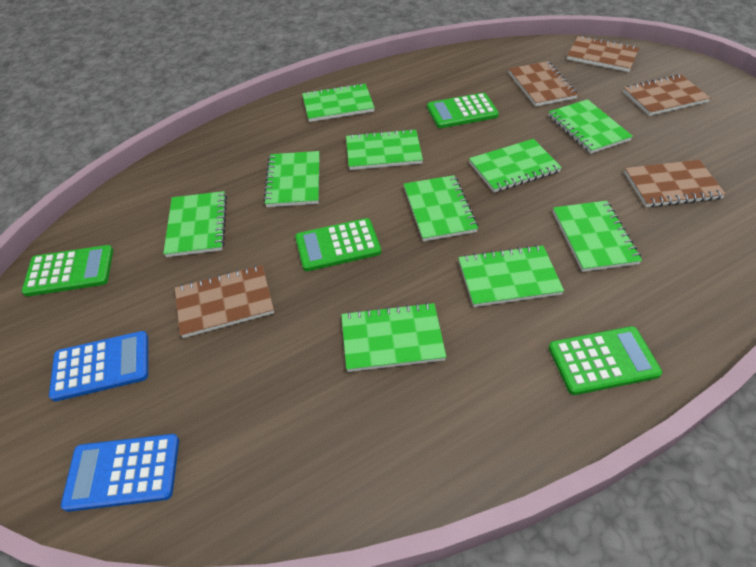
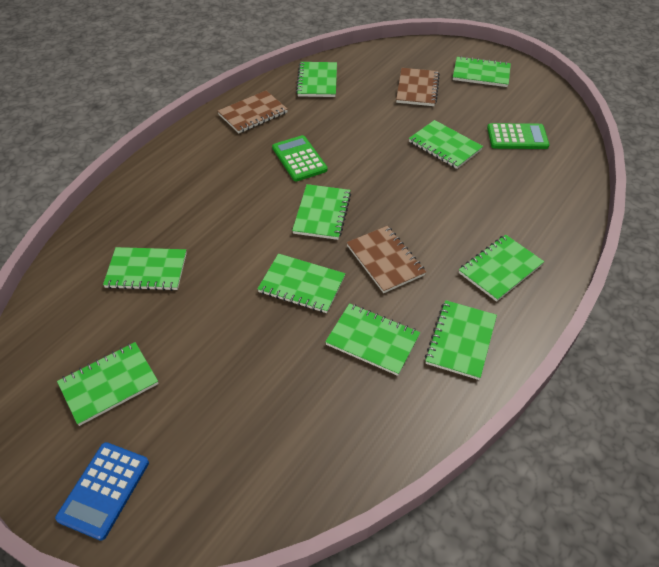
blue calculator: [49,331,148,402] [61,434,179,512] = 2 -> [55,442,149,541] = 1
brown notebook: [175,265,274,338] [509,61,578,107] [567,36,639,72] [623,74,710,116] [624,160,726,207] = 5 -> [218,91,288,133] [347,226,426,293] [396,68,440,106] = 3
green calculator: [22,245,113,296] [295,218,381,271] [427,93,499,128] [549,326,662,395] = 4 -> [272,135,328,182] [487,123,550,149] = 2

